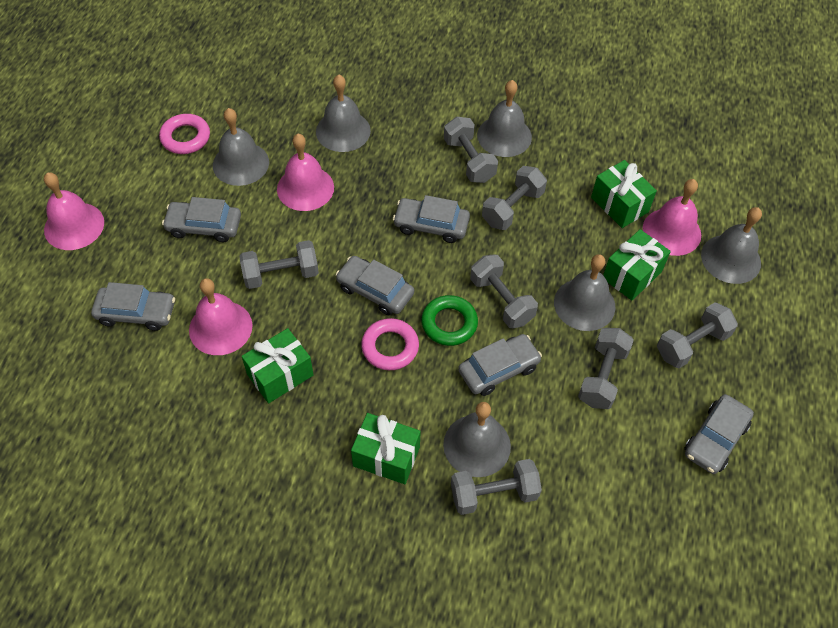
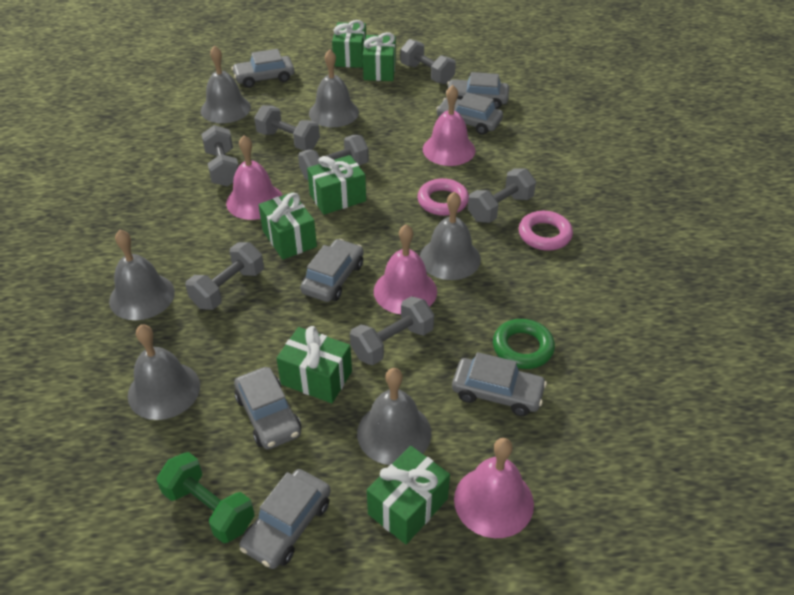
green dumbbell: none = 0 -> [157,452,255,543] = 1
green gift: [242,328,313,403] [351,413,421,484] [591,160,657,228] [603,229,671,300] = 4 -> [258,192,317,260] [276,326,352,403] [307,155,366,215] [332,20,366,68] [363,32,396,81] [367,446,450,544] = 6
grey car: [91,282,175,331] [162,197,241,242] [336,256,414,315] [393,195,470,243] [458,334,542,396] [684,394,754,474] = 6 -> [232,49,294,88] [234,367,301,449] [239,469,331,569] [300,239,364,302] [436,92,503,135] [446,72,509,109] [452,352,547,416] = 7

